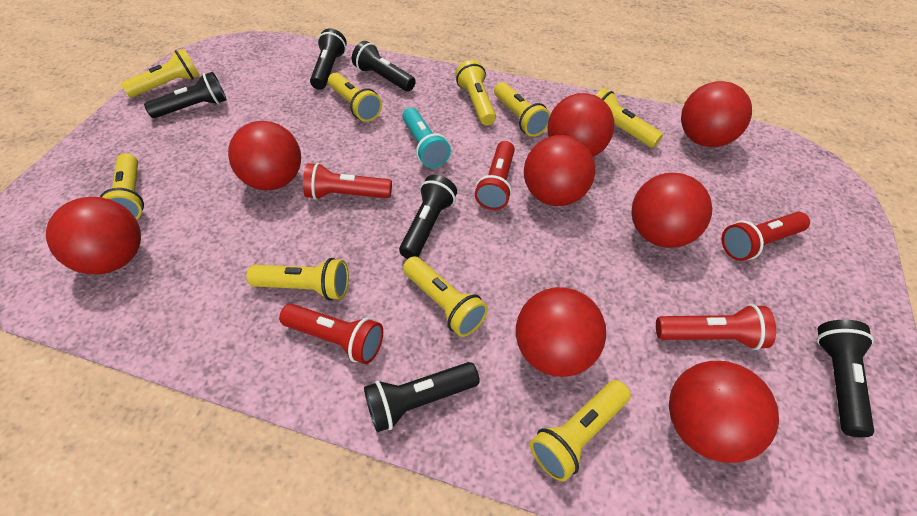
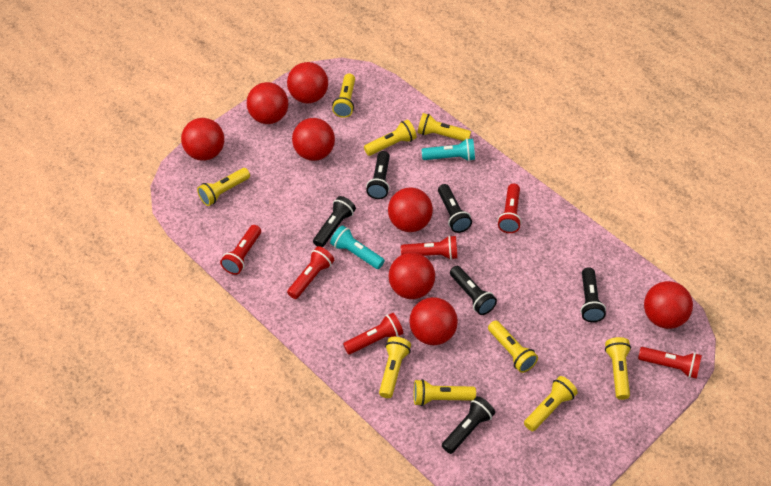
red flashlight: [279,304,383,364] [303,163,392,200] [475,141,515,210] [656,304,776,350] [722,212,810,261] = 5 -> [220,225,261,275] [287,246,334,299] [343,313,403,354] [401,235,457,260] [498,184,522,233] [638,347,702,379] = 6
turquoise flashlight: [402,107,451,168] = 1 -> [330,225,385,269] [422,138,475,161] = 2

